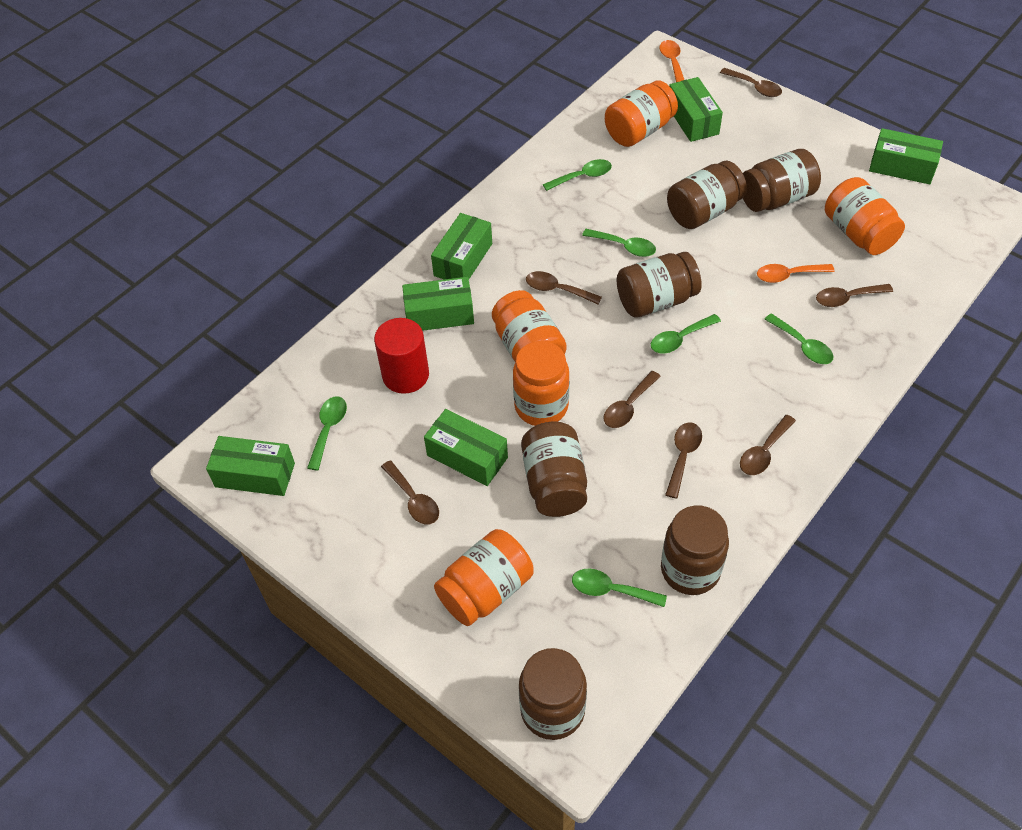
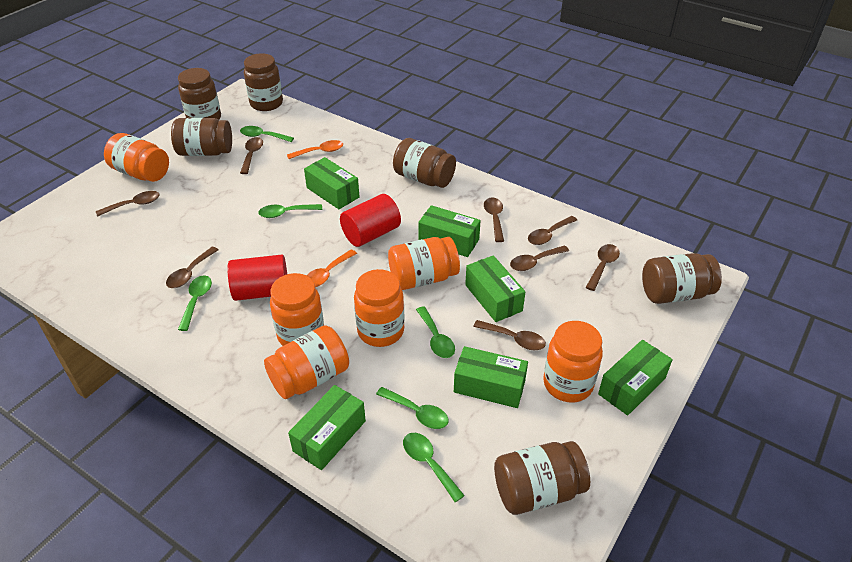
brown spoon: [381,460,439,525] [526,271,602,304] [604,371,661,428] [665,422,702,499] [720,68,782,97] [740,415,796,475] [816,284,893,307] = 7 -> [96,191,159,216] [166,247,218,288] [240,137,263,174] [473,320,546,350] [484,198,504,242] [510,245,569,271] [528,216,577,245] [586,244,620,291] = 8
orange jar: [434,529,534,626] [492,290,567,362] [513,341,569,426] [605,81,678,147] [825,177,905,255] = 5 -> [104,133,169,182] [264,325,349,399] [270,273,324,346] [354,269,405,347] [388,237,460,290] [543,321,603,403] = 6
red cylinder: [374,318,429,394] = 1 -> [228,255,287,301] [340,194,401,247] = 2

